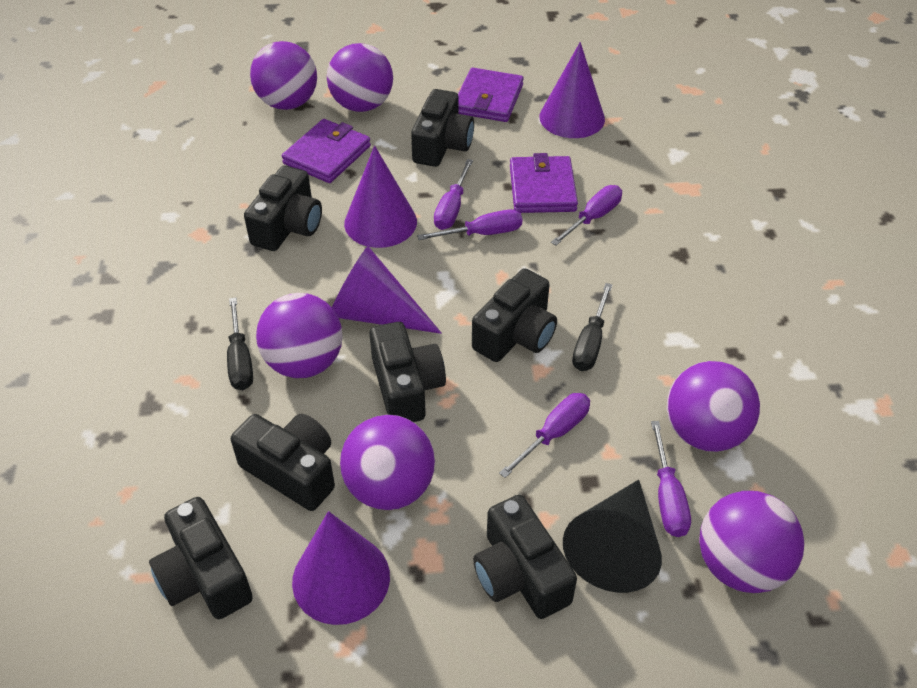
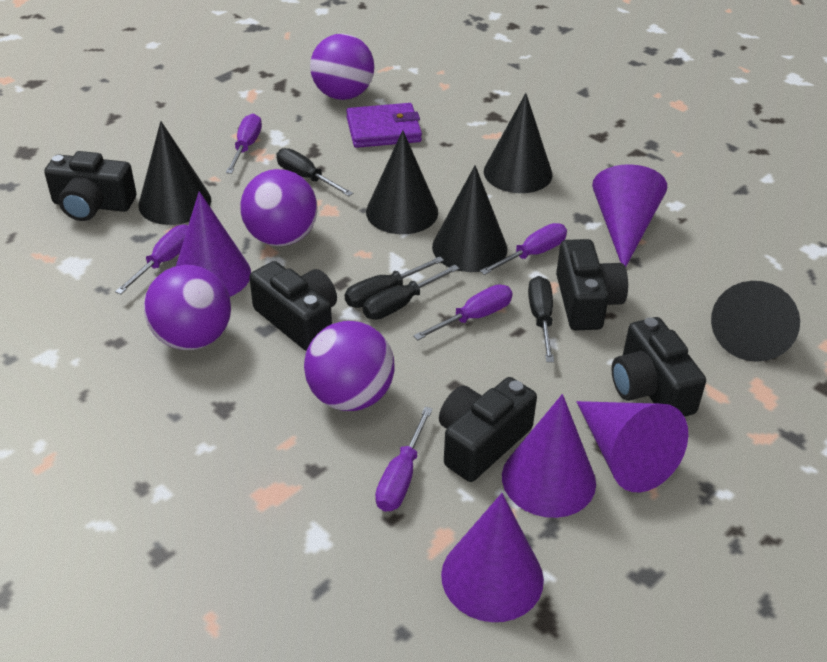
black camera: [149,497,253,619] [231,414,335,511] [244,165,322,251] [369,322,446,422] [411,89,474,167] [472,268,557,362] [473,495,577,619] = 7 -> [44,151,136,221] [249,261,337,351] [439,377,537,482] [556,239,628,330] [612,317,706,417] = 5
black cone: [563,480,662,593] = 1 -> [138,121,211,225] [366,130,438,234] [432,165,507,272] [484,93,553,193] [711,281,800,362] = 5
black screwdriver: [227,297,253,390] [572,283,613,371] = 2 -> [276,148,353,196] [345,257,444,308] [363,265,459,320] [528,276,554,362] = 4
purple ball: [250,41,317,110] [256,293,343,378] [327,43,393,112] [340,415,435,510] [667,361,760,452] [699,491,804,593] = 6 -> [144,265,231,350] [240,169,318,246] [304,321,395,411] [310,34,374,100] = 4
purple cone: [292,511,390,625] [332,246,442,334] [344,146,417,248] [540,42,605,138] = 4 -> [176,191,251,296] [441,493,544,622] [502,394,596,518] [576,401,688,492] [592,164,667,267] = 5
purple wallet: [282,119,371,183] [458,67,524,122] [510,153,578,213] = 3 -> [346,103,422,148] = 1

